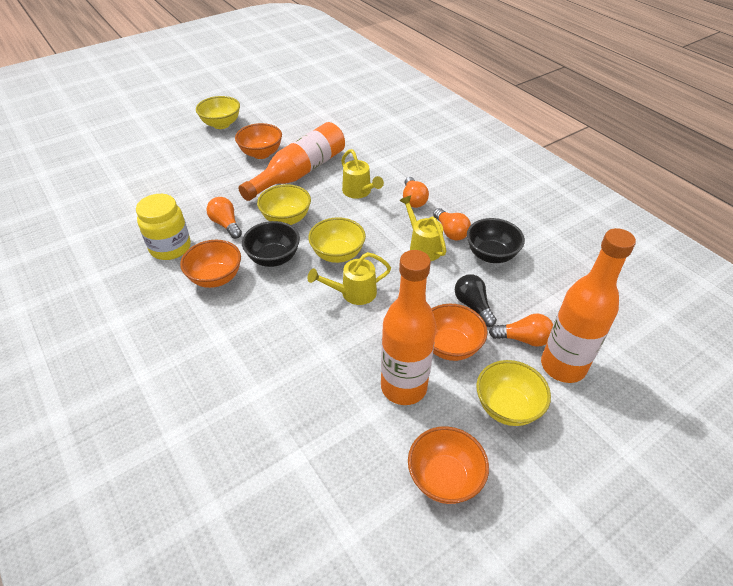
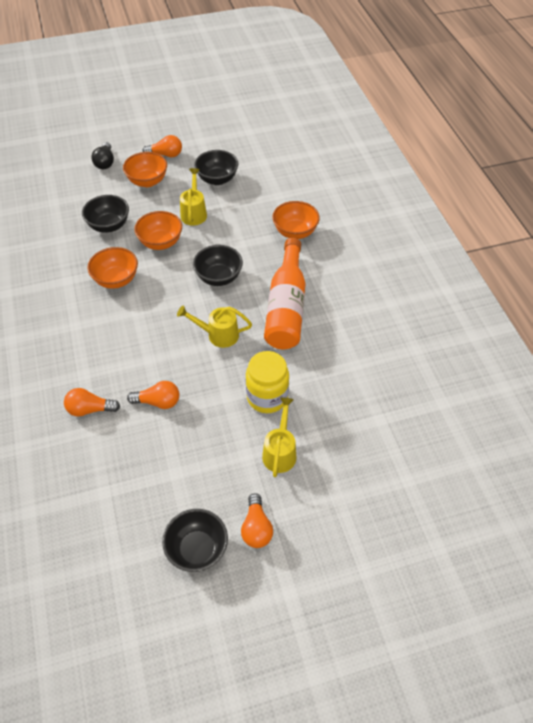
black bowl: [242,221,300,267] [467,218,525,263] = 2 -> [82,195,129,233] [162,509,228,572] [193,245,243,286] [194,150,238,185] = 4
orange bottle: [238,122,345,201] [381,250,436,405] [541,228,636,383] = 3 -> [264,238,306,350] = 1
yellow bowl: [196,96,240,129] [257,184,311,225] [308,217,366,263] [476,360,551,426] = 4 -> none = 0

